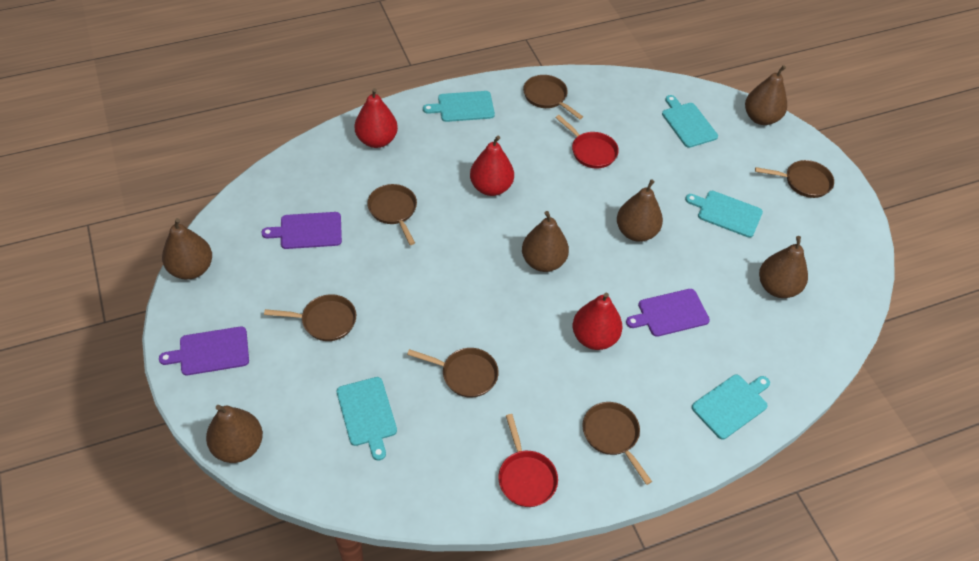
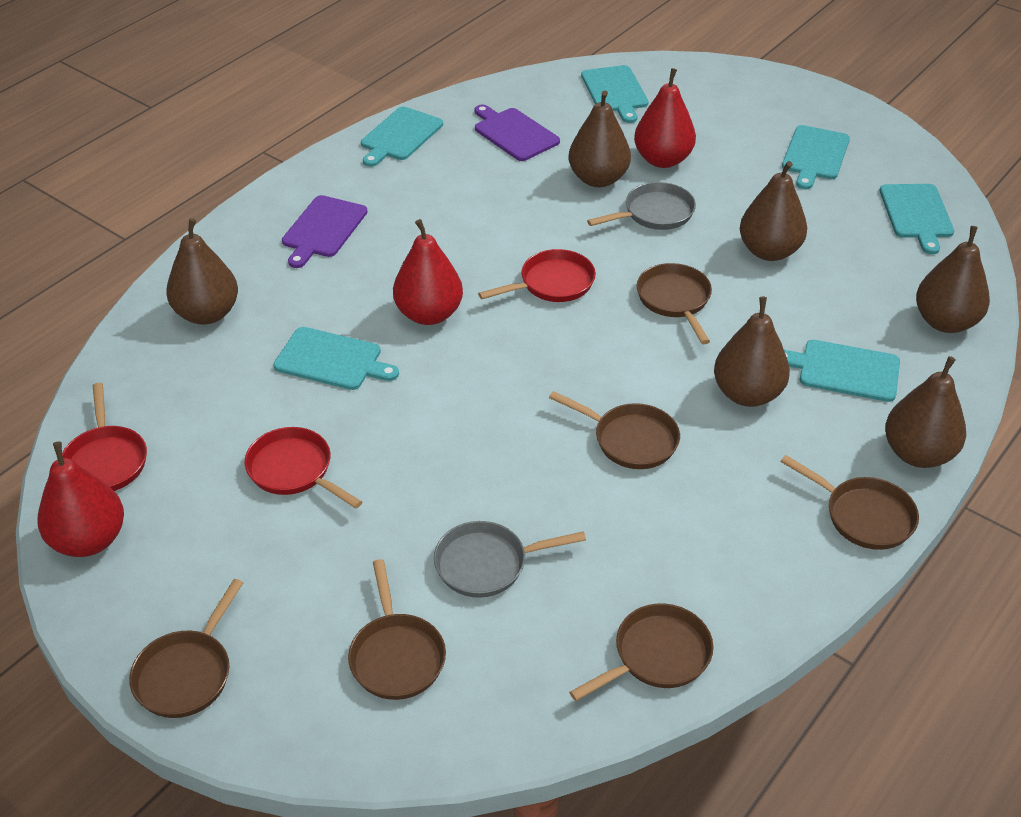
grey pan: none = 0 -> [434,521,586,598] [587,182,696,230] = 2
purple cutting board: [159,326,249,375] [261,212,342,249] [626,289,710,337] = 3 -> [282,195,367,268] [474,104,560,161] = 2
red pan: [498,414,558,507] [555,115,619,168] = 2 -> [62,383,147,491] [244,427,362,509] [478,249,596,302] = 3
turquoise cutting board: [337,377,397,461] [423,91,495,122] [662,95,718,148] [685,191,763,238] [692,375,770,439] = 5 -> [273,327,399,390] [361,107,443,167] [581,65,649,123] [782,125,850,189] [784,340,900,402] [880,184,954,254] = 6

